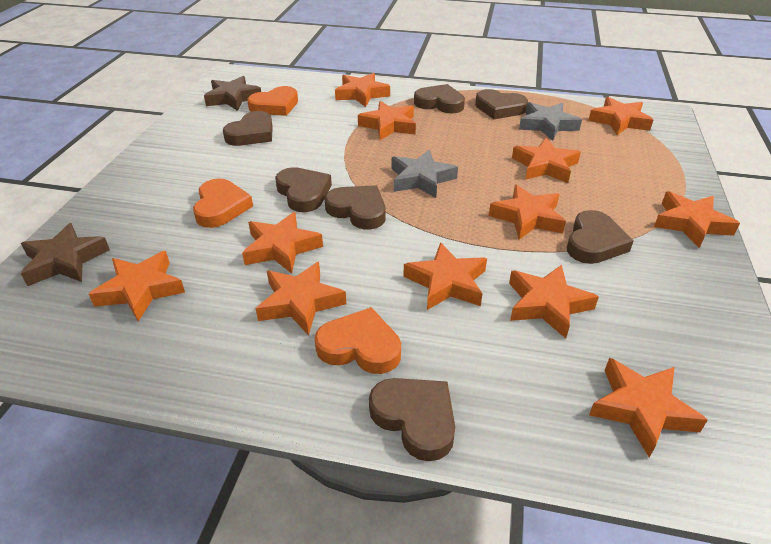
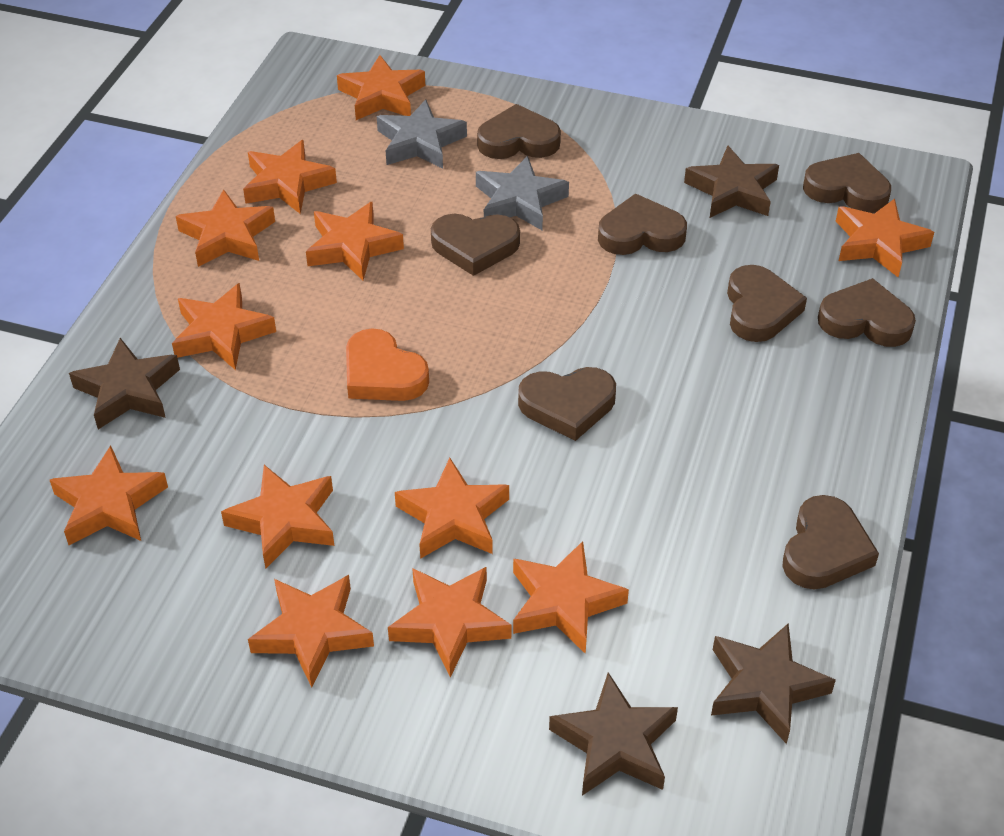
brown heart: [223,111,273,146] [275,167,332,212] [325,185,386,229] [369,378,455,461] [414,84,465,113] [475,89,528,119] [567,210,633,264] = 7 -> [431,214,520,276] [477,104,561,159] [518,367,616,441] [598,194,687,255] [727,265,807,342] [783,495,879,589] [803,153,891,213] [818,278,916,347] = 8
brown star: [21,223,110,286] [204,76,261,111] = 2 -> [69,338,180,429] [549,673,678,796] [684,146,779,218] [711,624,836,744] = 4
orange heart: [193,178,253,228] [247,86,298,116] [315,307,401,374] = 3 -> [346,329,429,401] = 1

